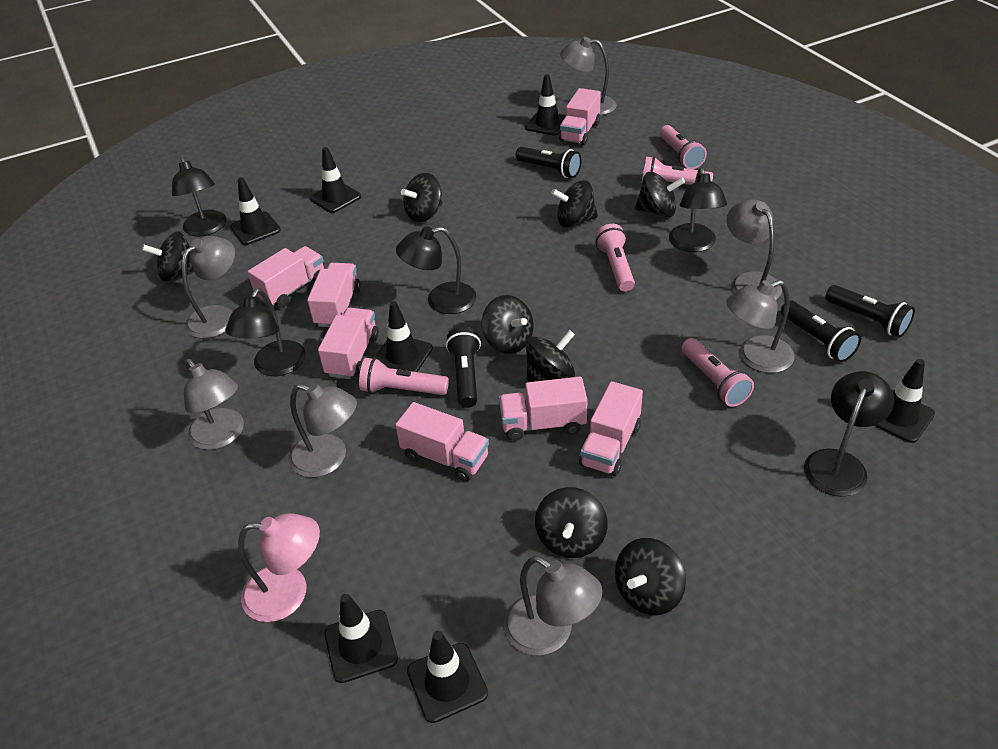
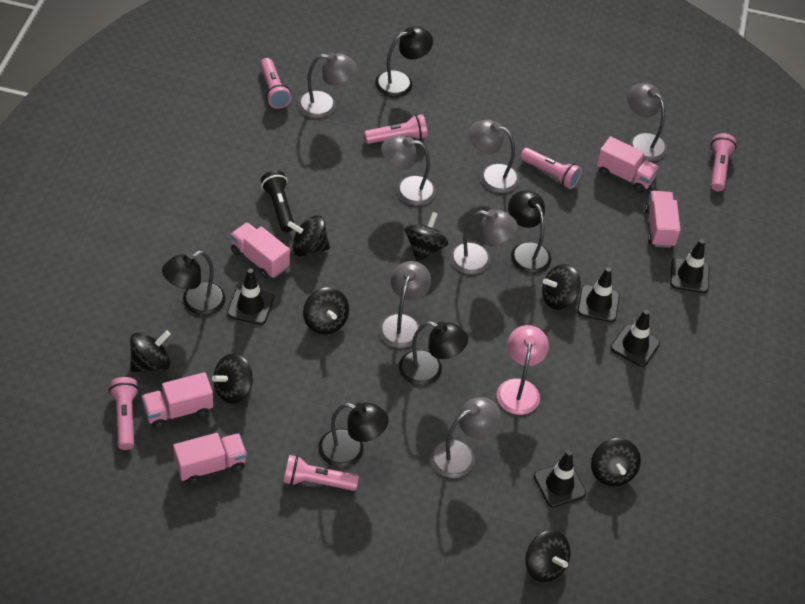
black flashlight: [446,327,481,408] [516,147,581,178] [781,300,861,362] [825,285,915,337] = 4 -> [261,170,294,232] = 1
black traffic cone: [230,177,281,245] [310,147,361,213] [324,594,398,683] [374,301,433,372] [407,631,488,723] [525,74,566,136] [874,359,935,443] = 7 -> [227,268,274,325] [534,450,586,507] [578,267,620,322] [611,310,660,367] [670,239,709,293] = 5
pink flashlight: [359,358,449,395] [595,224,635,292] [642,156,713,185] [659,125,707,169] [681,338,754,407] = 5 -> [108,377,139,450] [260,58,292,109] [283,455,359,491] [364,114,427,144] [520,148,582,189] [710,133,736,192] = 6
pink truck: [247,246,324,308] [307,263,361,327] [318,308,379,379] [395,402,489,481] [499,377,588,441] [559,88,601,145] [579,381,643,476] = 7 -> [142,372,213,429] [173,433,247,484] [230,222,290,279] [596,136,659,193] [645,191,680,248] = 5

